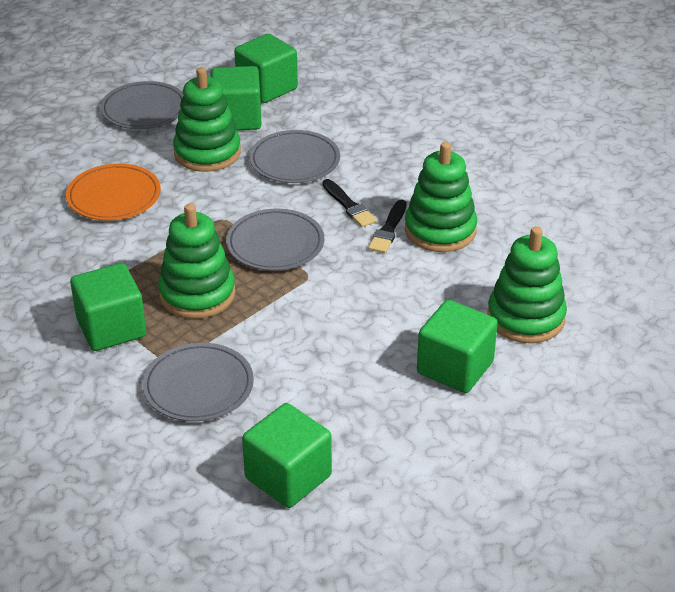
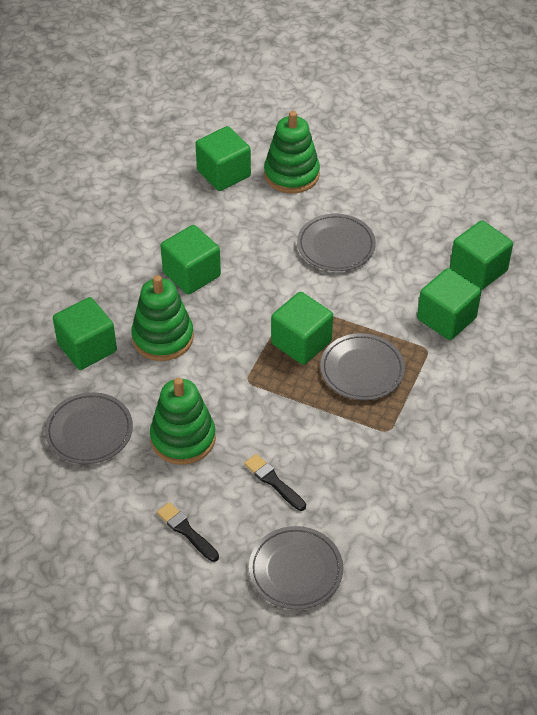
green cube: [70,263,146,351] [210,66,262,130] [234,34,298,103] [242,403,332,508] [417,300,498,393] = 5 -> [53,297,117,370] [161,225,221,295] [195,126,251,191] [271,292,333,365] [417,268,481,340] [450,220,513,290] = 6
green stacking toy: [158,204,236,319] [173,67,241,172] [405,142,477,252] [488,226,567,343] = 4 -> [131,275,194,361] [150,377,216,465] [264,111,320,194] = 3
orange plate: [66,164,161,220] = 1 -> none = 0

